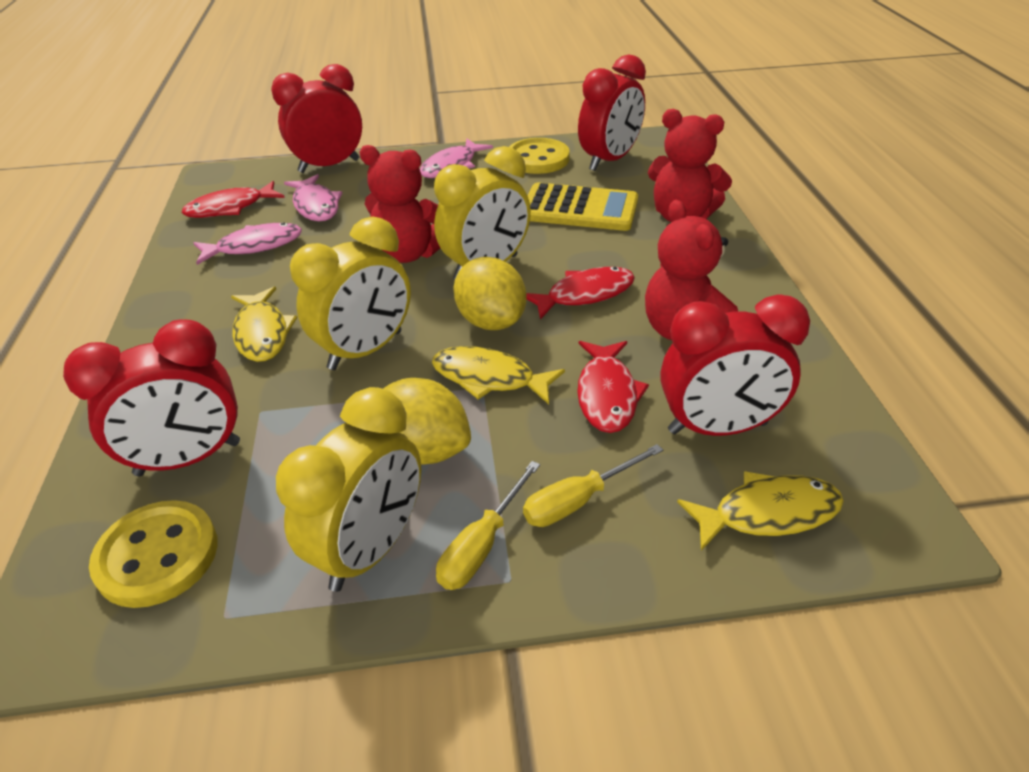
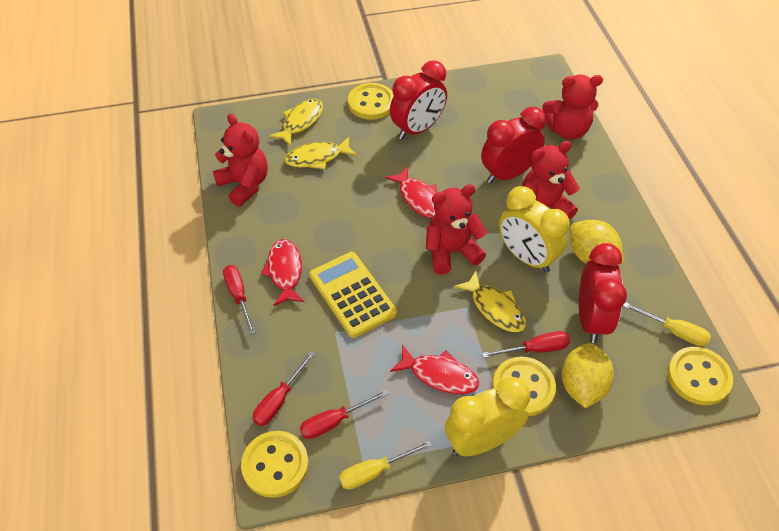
pink fish: [193,222,302,265] [284,174,342,222] [420,139,493,178] = 3 -> none = 0
red clock: [63,319,240,476] [271,64,362,173] [578,54,646,171] [661,295,810,436] = 4 -> [390,60,447,140] [481,107,546,184] [579,243,627,343] = 3
red screwdriver: none = 0 -> [223,265,255,335] [253,351,315,426] [300,390,389,439] [482,331,570,358] = 4
red teddy bear: [359,145,440,263] [645,200,738,340] [648,109,732,222] = 3 -> [213,114,268,207] [426,184,487,275] [522,141,580,220] [542,75,603,140] = 4
yellow button: [89,500,218,608] [509,138,570,174] = 2 -> [241,431,309,498] [348,83,394,120] [493,357,556,416] [667,347,733,405] = 4
yellow clock: [276,387,421,592] [290,216,411,370] [434,146,531,279] = 3 -> [445,377,530,456] [499,186,570,273] = 2

